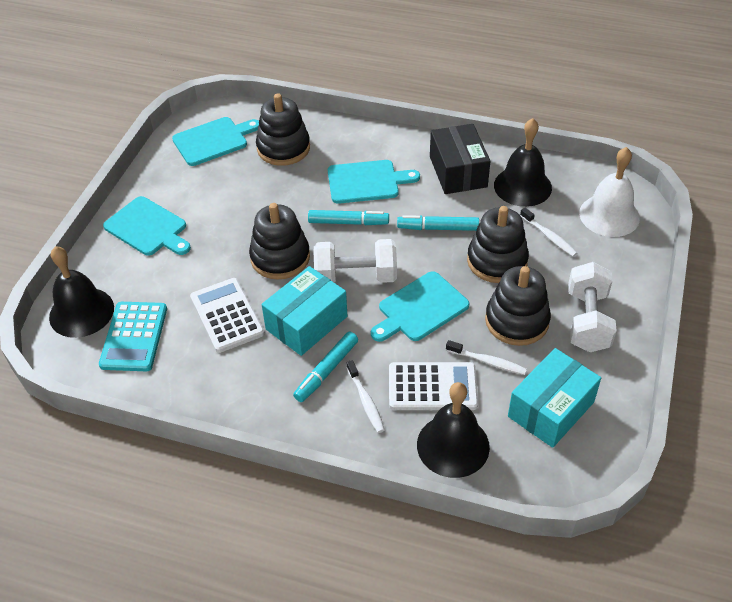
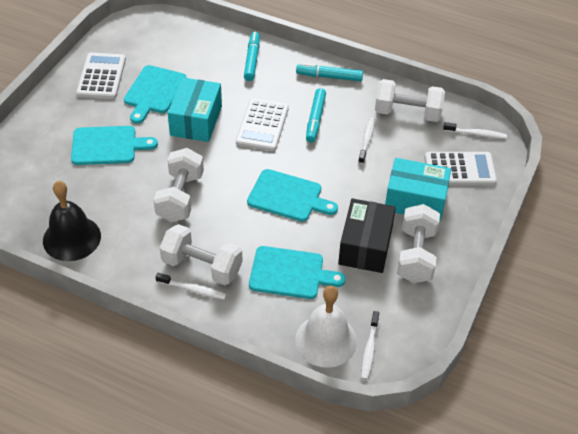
black bell: [49,246,114,338] [417,382,490,478] [494,118,552,207] = 3 -> [43,181,101,261] = 1
black stacking toy: [249,203,310,279] [256,93,310,166] [467,206,529,283] [485,266,551,346] = 4 -> none = 0
turquoise calculator: [99,302,167,371] = 1 -> none = 0
white calculator: [190,278,265,353] [389,362,478,410] = 2 -> [76,53,126,99] [236,98,289,152] [425,152,497,186] = 3
white dumbbell: [313,239,397,283] [568,262,617,352] = 2 -> [154,148,204,222] [160,224,242,286] [375,79,445,122] [397,204,440,283] = 4
white toothbrush: [346,360,385,433] [446,340,527,375] [520,208,577,257] = 3 -> [155,273,227,300] [358,117,375,164] [361,311,379,380] [443,122,507,139] = 4

